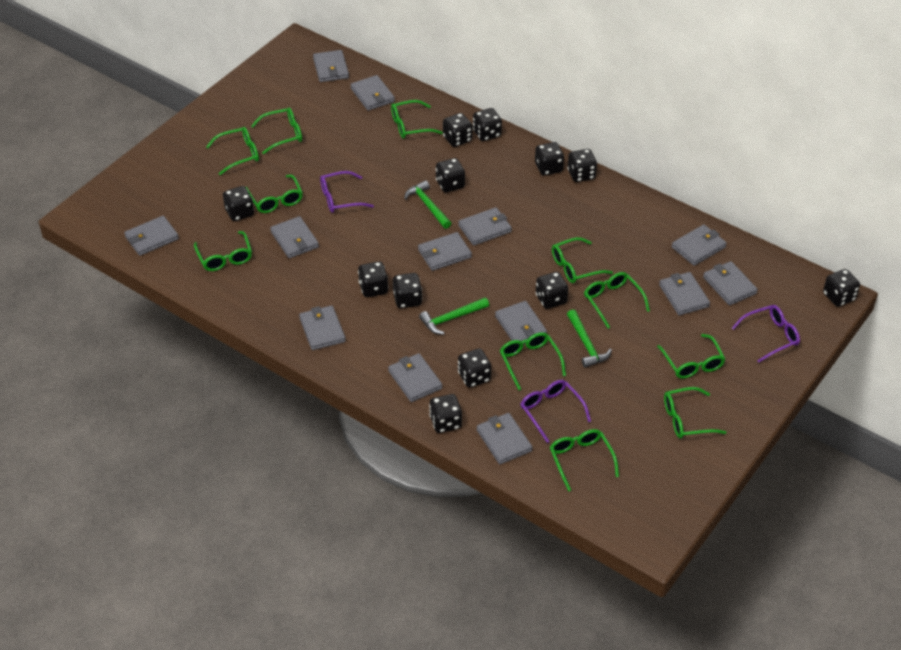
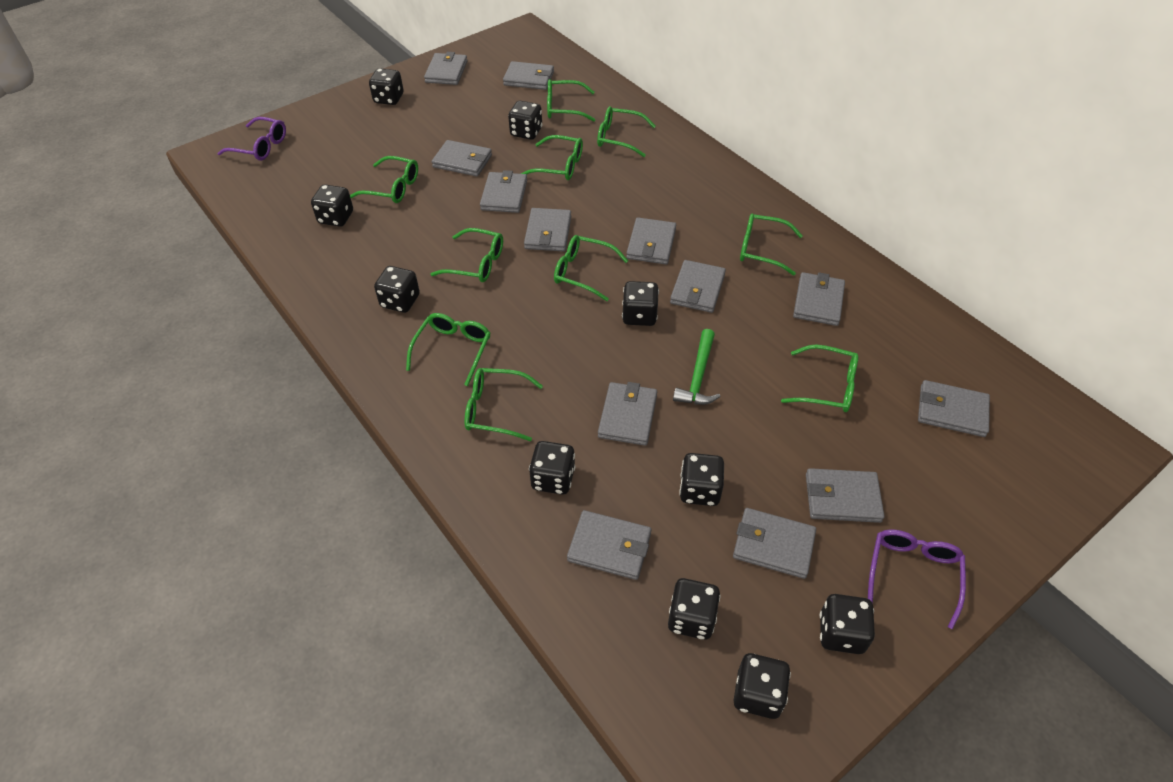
black dice: [223,186,254,221] [358,261,389,297] [393,273,422,308] [429,394,462,433] [436,158,465,193] [443,113,472,147] [458,348,491,388] [473,108,502,141] [535,142,564,175] [536,272,568,309] [567,149,597,182] [823,269,860,307] = 12 -> [311,185,353,227] [369,68,404,105] [374,266,420,313] [508,101,542,140] [529,441,575,495] [622,281,659,326] [668,578,721,640] [679,453,724,506] [734,653,791,719] [820,594,875,654] = 10
green glasses: [194,231,252,271] [206,127,259,175] [246,174,303,213] [251,108,302,154] [391,100,443,139] [500,332,566,390] [550,429,619,492] [552,237,613,283] [584,272,650,329] [657,334,725,379] [664,387,727,438] = 11 -> [350,156,418,203] [406,313,491,386] [431,228,503,282] [465,368,543,441] [520,135,583,180] [547,79,595,122] [554,235,628,301] [597,106,656,157] [740,213,803,275] [781,345,858,412] = 10
green hammer: [404,180,451,229] [419,297,489,335] [567,309,612,368] = 3 -> [673,329,721,405] = 1
purple glasses: [320,171,374,213] [521,380,591,443] [732,305,800,363] = 3 -> [217,117,286,161] [868,529,966,629] = 2

